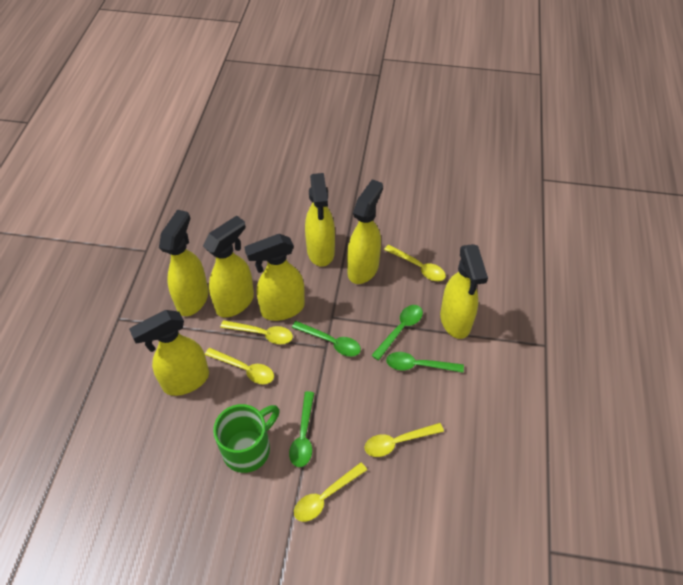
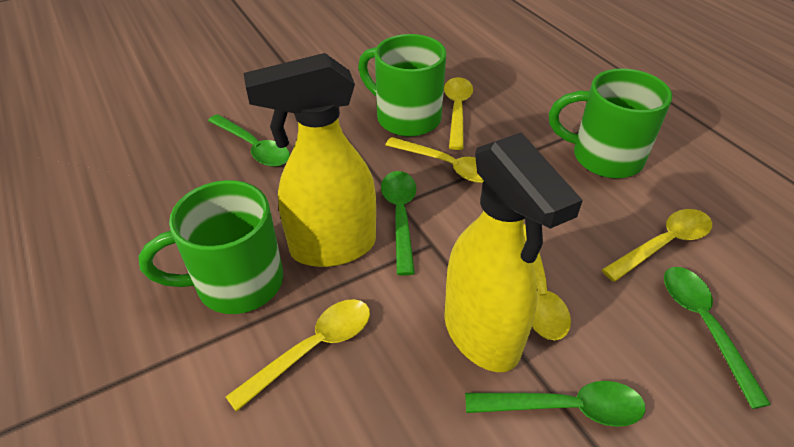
green mug: [213,404,280,473] = 1 -> [139,180,283,314] [358,34,446,137] [549,68,672,178] = 3
yellow spray bottle: [129,310,209,396] [159,209,209,316] [203,215,254,317] [244,234,305,321] [305,173,335,267] [347,179,383,284] [440,244,488,339] = 7 -> [244,53,376,267] [444,132,583,372] = 2

